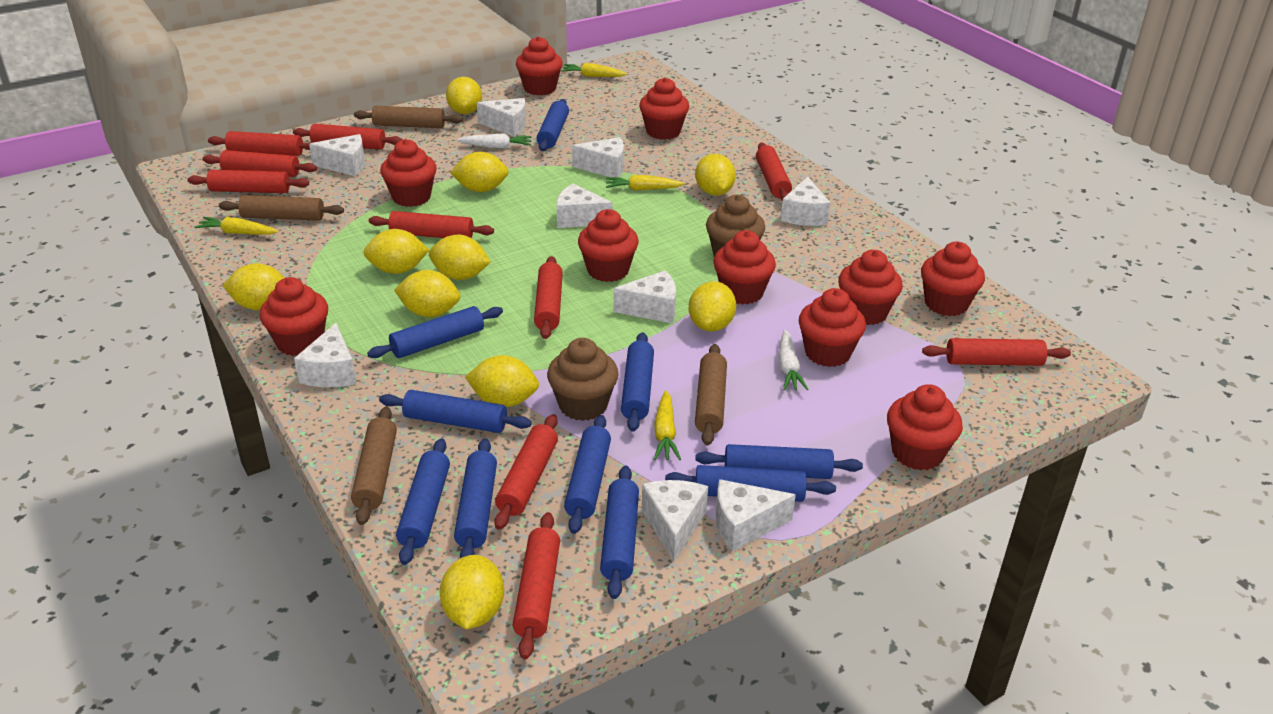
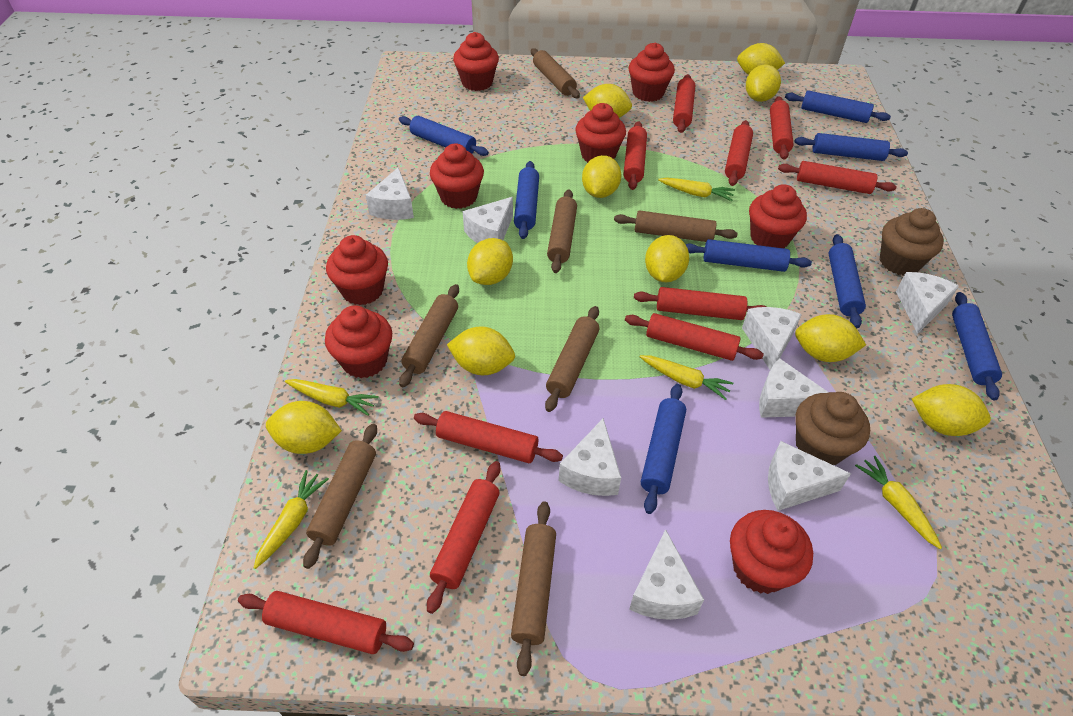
blue rolling pin: [367,306,503,358] [379,390,532,433] [396,438,450,565] [454,438,497,558] [537,99,569,151] [564,415,611,534] [600,465,639,599] [621,332,654,432] [665,465,836,502] [695,444,863,479] = 10 -> [399,116,489,156] [514,161,539,239] [641,384,686,514] [685,239,812,272] [785,90,891,123] [794,133,908,161] [828,234,866,328] [952,292,1002,401] = 8
brown rolling pin: [219,195,344,221] [351,406,397,525] [354,106,463,128] [695,344,727,446] = 4 -> [303,424,377,569] [399,284,459,387] [511,501,556,676] [531,48,580,98] [545,306,599,412] [547,189,577,273] [614,210,738,242] = 7
red cupcake: [260,277,328,356] [380,139,437,207] [516,36,563,95] [578,209,639,282] [639,77,689,140] [713,230,776,305] [799,288,866,367] [838,250,903,325] [887,384,963,470] [921,242,985,316] = 10 -> [325,305,392,378] [326,235,388,305] [430,144,484,209] [453,32,499,91] [575,103,626,163] [629,43,675,102] [730,510,813,594] [749,184,807,248] = 8
white carrot: [457,133,532,148] [779,330,809,390] = 2 -> none = 0
white cheese: [294,323,356,387] [309,134,365,176] [477,98,526,137] [557,184,613,228] [572,137,624,177] [613,270,676,324] [642,480,708,562] [716,479,796,552] [781,177,830,226] = 9 -> [366,167,414,220] [463,197,513,243] [559,418,621,496] [629,529,704,620] [742,307,802,370] [759,358,829,418] [768,441,851,511] [896,272,959,334] = 8
yellow carrot: [194,217,278,235] [561,63,627,77] [606,175,685,191] [654,390,681,460] = 4 -> [254,470,329,569] [285,379,379,416] [640,355,734,400] [658,178,735,201] [855,456,942,549] = 5

